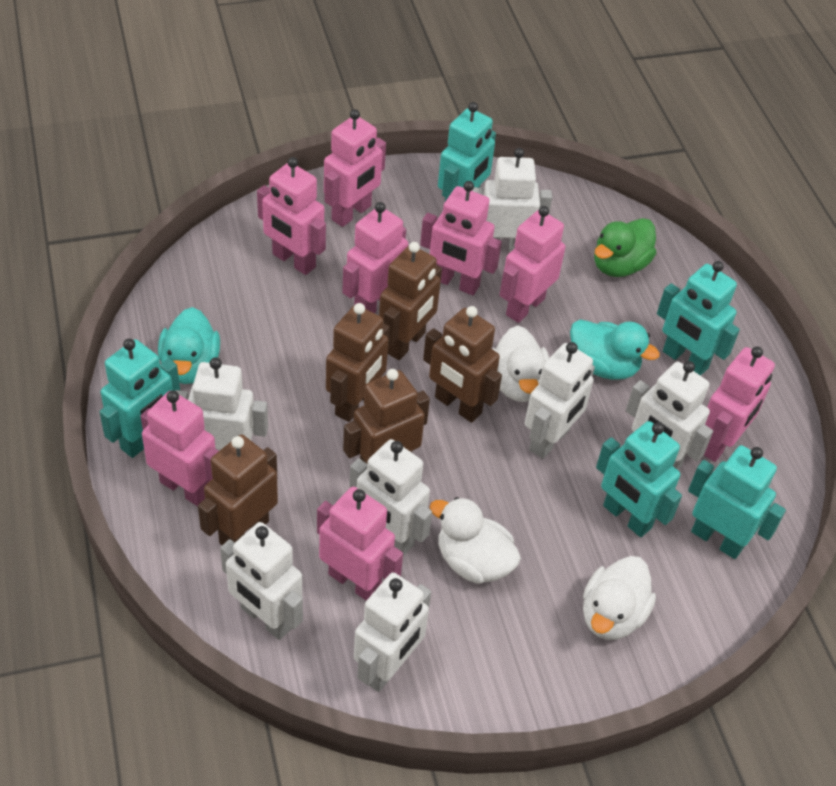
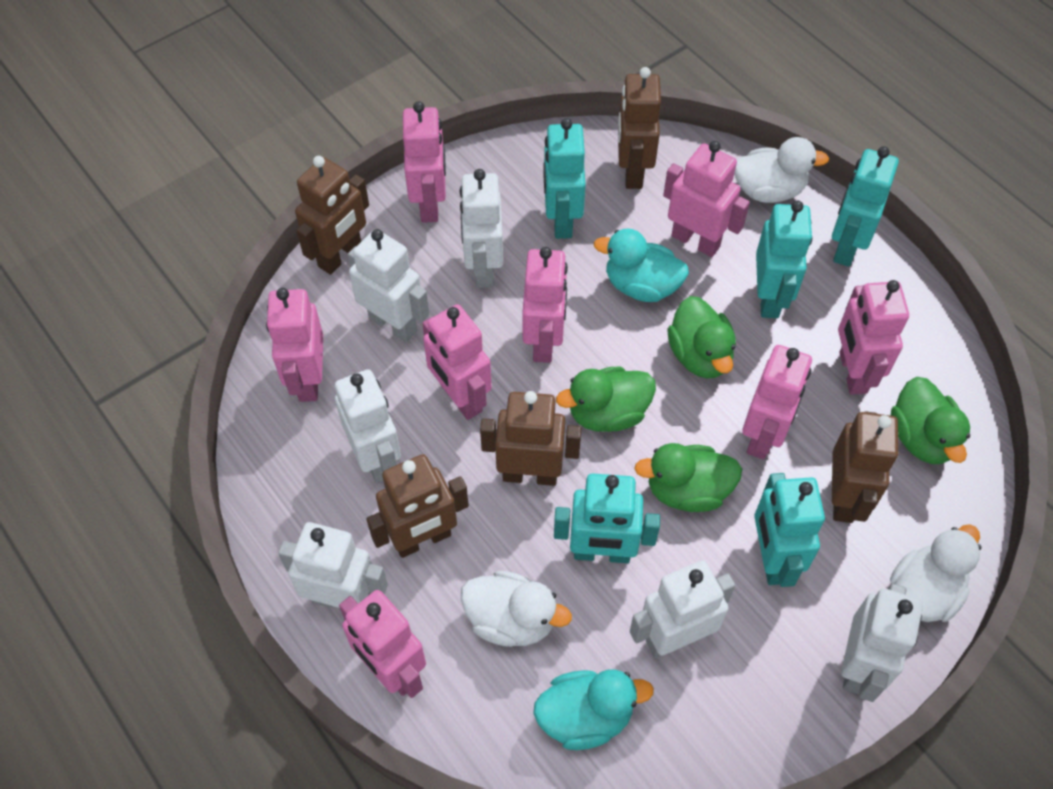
green duck: [594,218,656,277] = 1 -> [556,367,656,432] [634,443,742,512] [667,296,736,378] [891,377,970,464] = 4
white robot: [176,357,268,450] [220,522,303,640] [349,439,432,556] [354,572,431,692] [472,148,552,252] [525,342,595,459] [626,361,713,470] = 7 -> [278,522,388,608] [335,369,401,484] [348,229,429,343] [460,169,503,288] [630,560,736,658] [841,584,923,702] = 6

